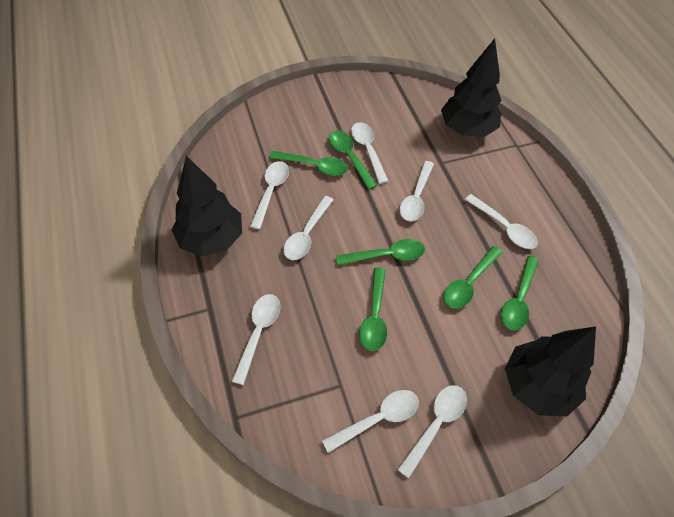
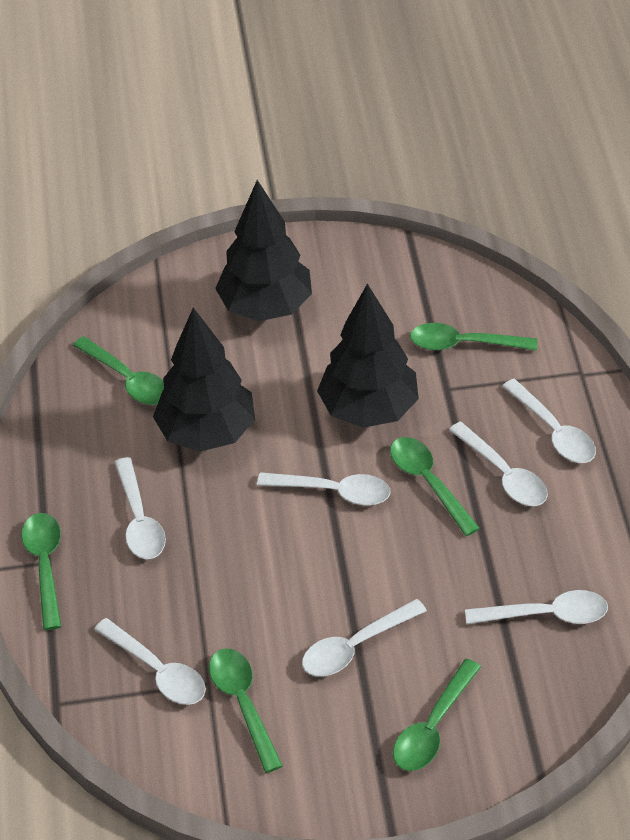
white spoon: [232,294,280,385] [250,161,289,230] [283,196,333,260] [322,390,419,453] [351,122,389,184] [397,385,467,479] [400,161,434,221] [465,194,538,249] = 8 -> [94,618,206,705] [114,457,166,559] [257,472,391,505] [302,599,427,676] [449,422,548,506] [465,590,608,624] [502,379,596,463] = 7

